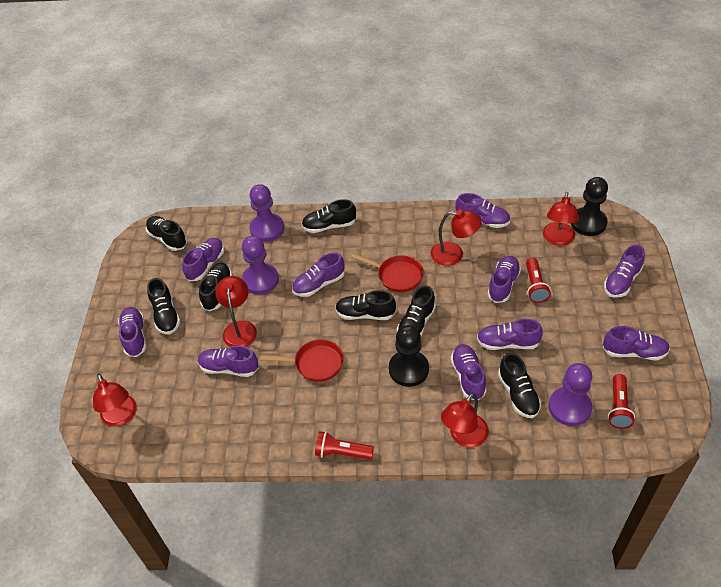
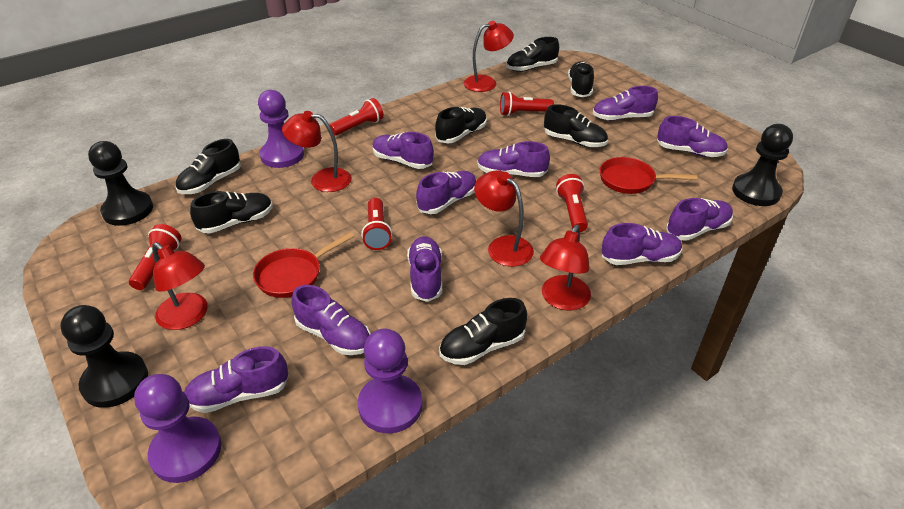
black pawn: [389,325,429,387] [571,177,608,236] = 2 -> [60,305,148,408] [88,141,153,226] [732,124,793,206] = 3
red flashlight: [315,431,374,460] [526,258,551,303] [608,374,635,429] = 3 -> [129,224,182,290] [330,98,384,136] [361,198,392,250] [500,92,554,116] [556,174,588,232] = 5

